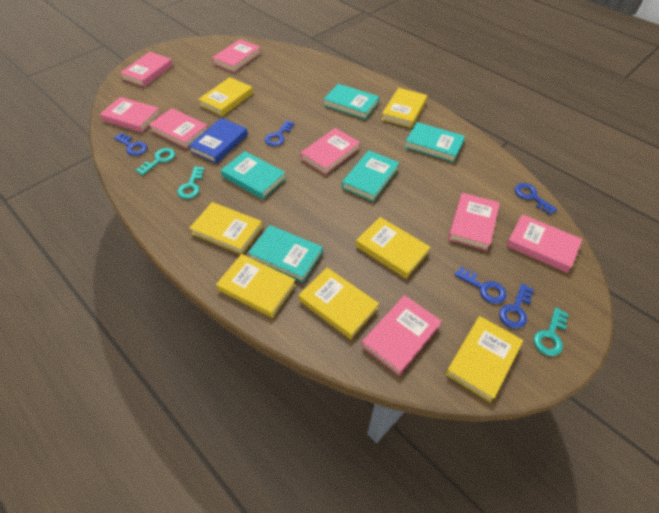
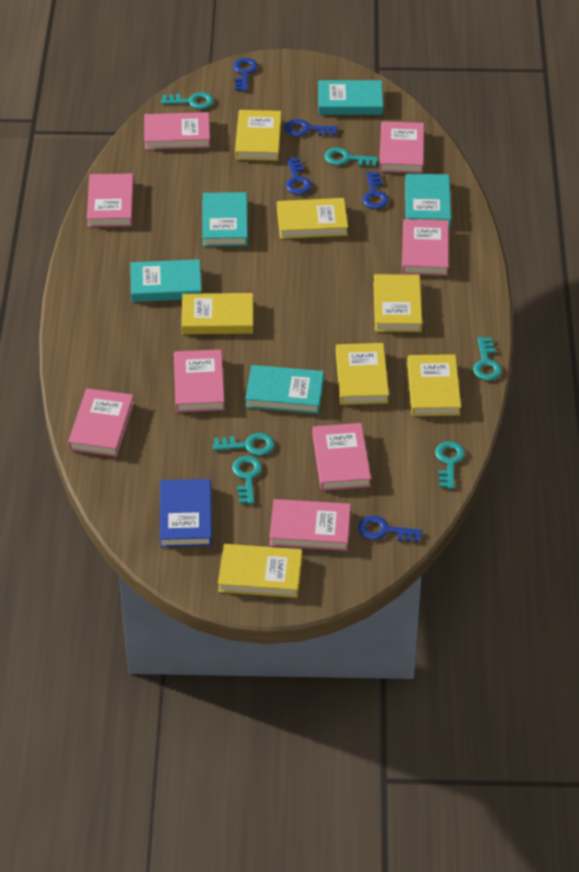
turquoise key: [136,148,175,175] [177,166,205,199] [534,308,569,356] = 3 -> [161,92,214,109] [213,433,275,456] [232,456,262,504] [324,147,379,167] [435,441,465,489] [473,337,502,381] = 6

